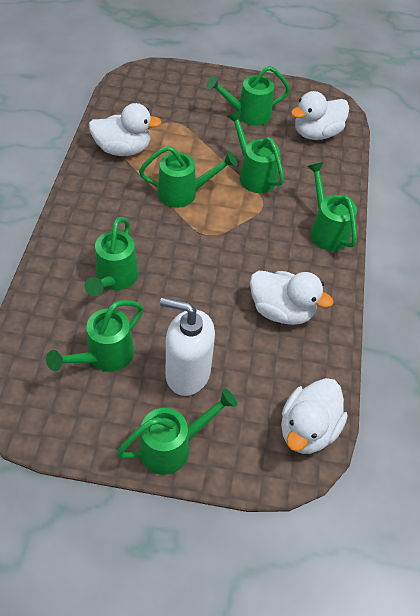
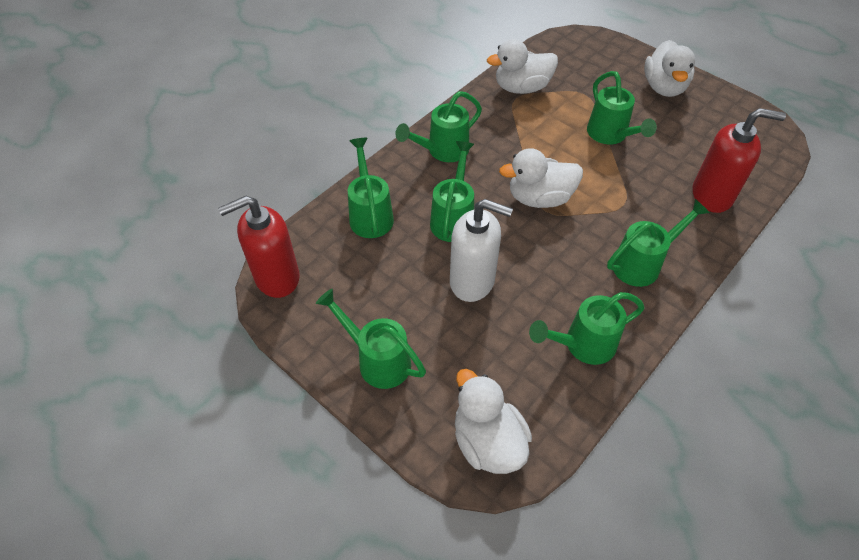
red soap dispenser: none = 0 -> [218,196,300,298] [693,108,786,213] = 2

